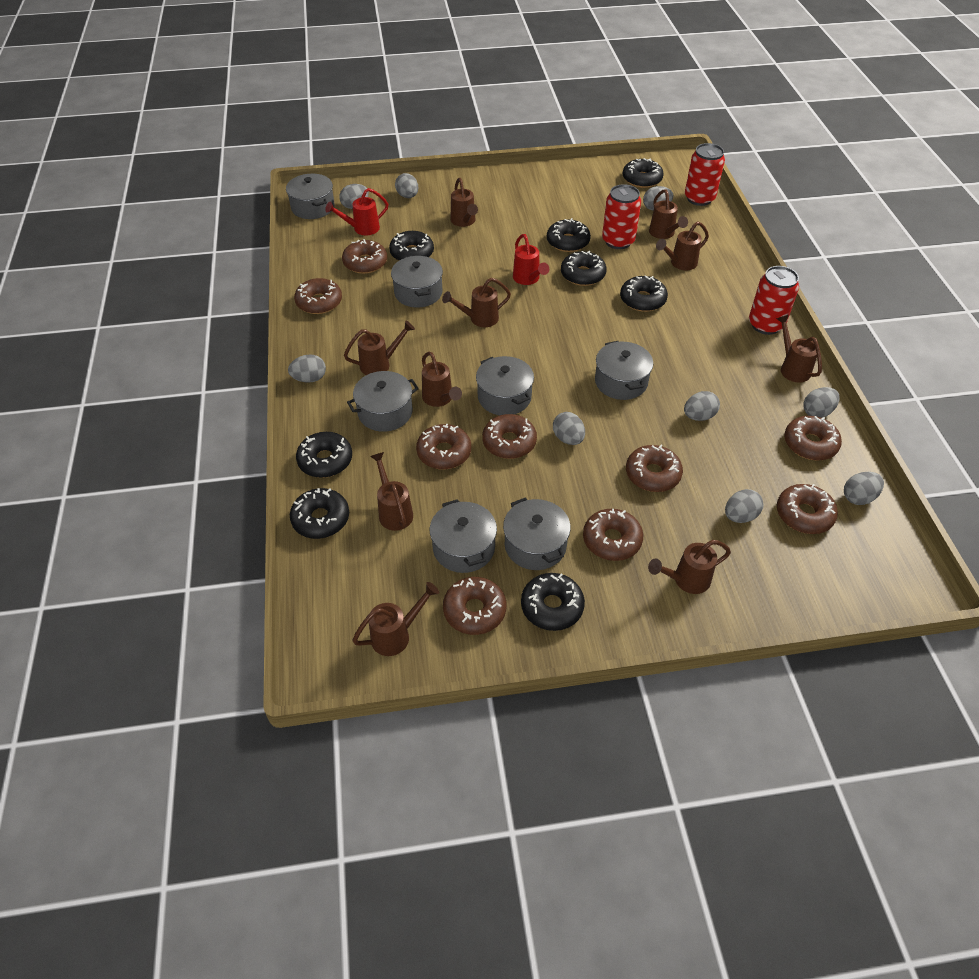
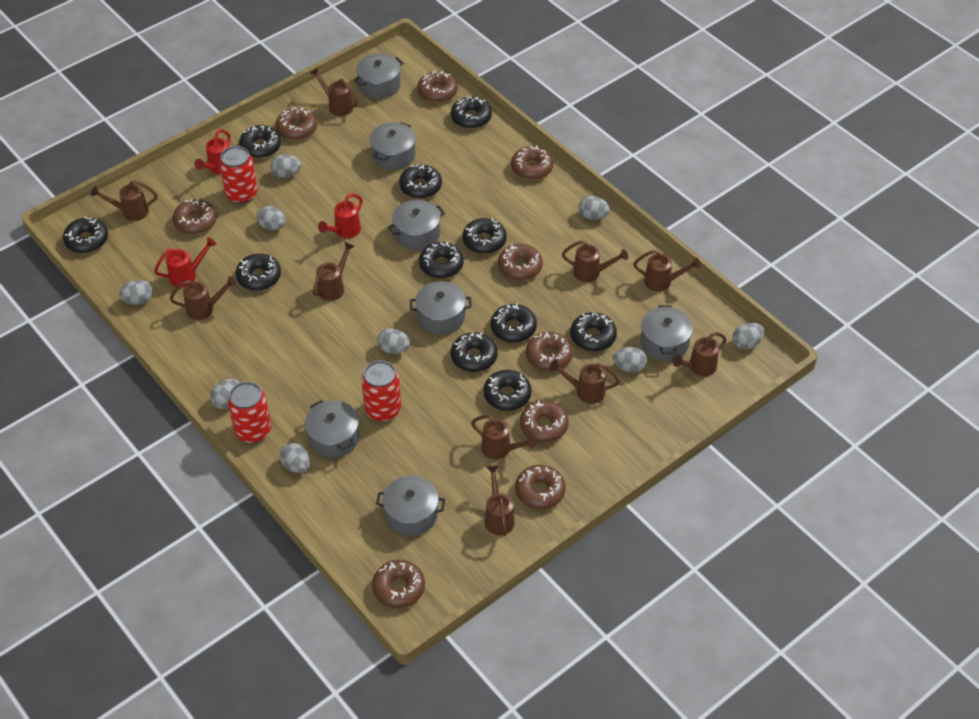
black donut: [290,488,349,539] [296,432,352,478] [389,231,434,261] [521,573,585,631] [547,218,591,252] [561,251,607,286] [620,275,668,312] [623,158,664,188] = 8 -> [63,217,108,253] [236,254,281,291] [239,125,281,158] [399,164,442,199] [419,242,464,279] [451,97,492,129] [451,332,498,372] [463,218,506,254] [483,370,531,411] [491,303,537,343] [570,312,617,351] = 11
red watering can: [325,188,388,235] [513,234,549,285] = 2 -> [154,237,216,287] [194,129,230,174] [318,193,363,238] = 3

